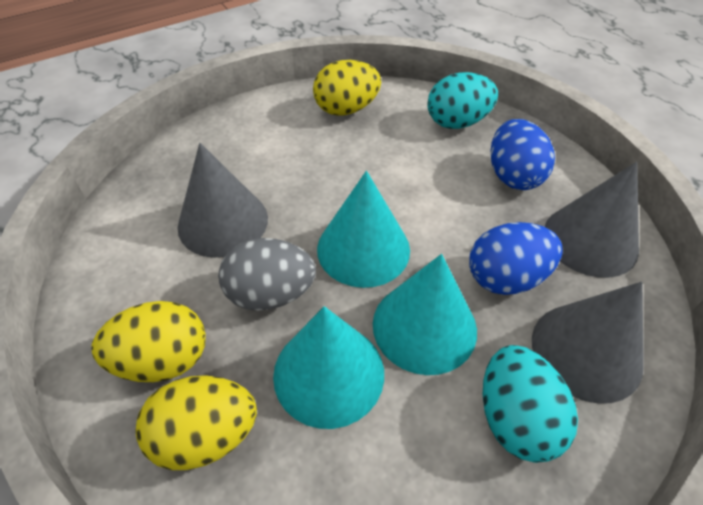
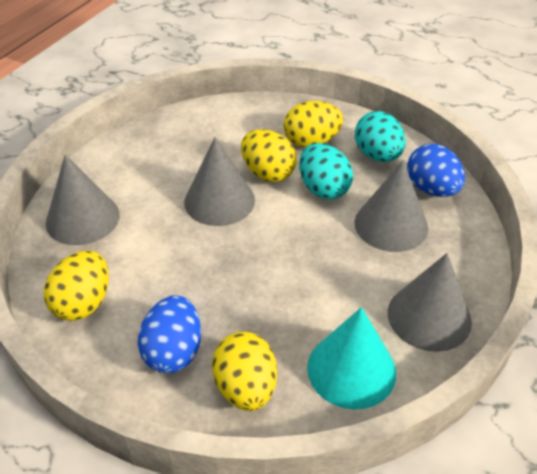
grey cone: [178,143,268,258] [532,282,644,404] [544,162,639,278] = 3 -> [46,154,120,245] [184,137,255,226] [354,161,428,252] [388,253,472,352] = 4
grey egg: [218,238,316,311] = 1 -> none = 0
turquoise cone: [273,306,384,429] [317,171,410,288] [373,254,477,375] = 3 -> [307,307,396,409] = 1
yellow egg: [92,301,206,382] [136,375,257,470] [313,60,381,116] = 3 -> [44,250,109,321] [212,332,277,411] [241,129,297,182] [283,101,343,147] = 4

